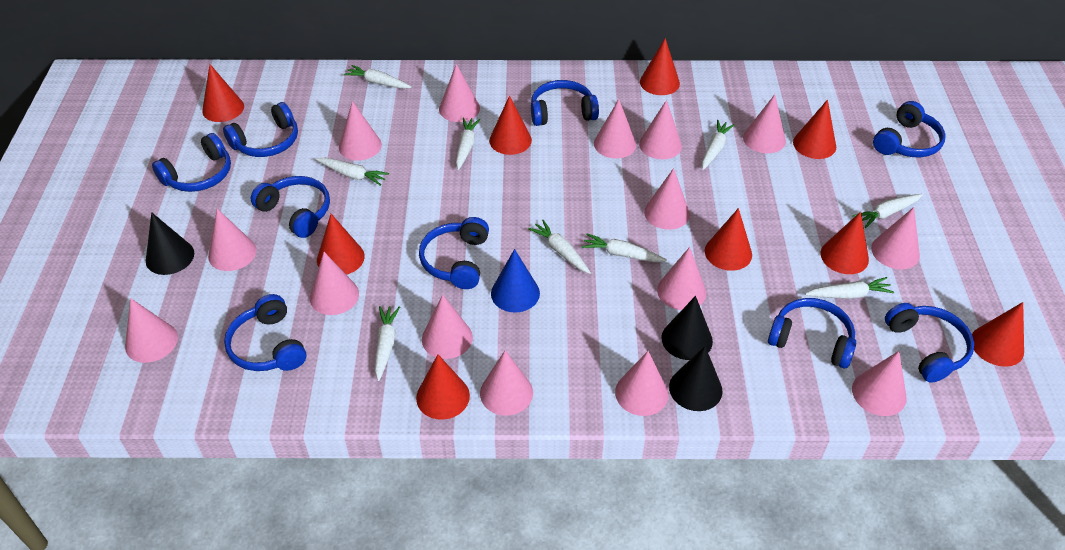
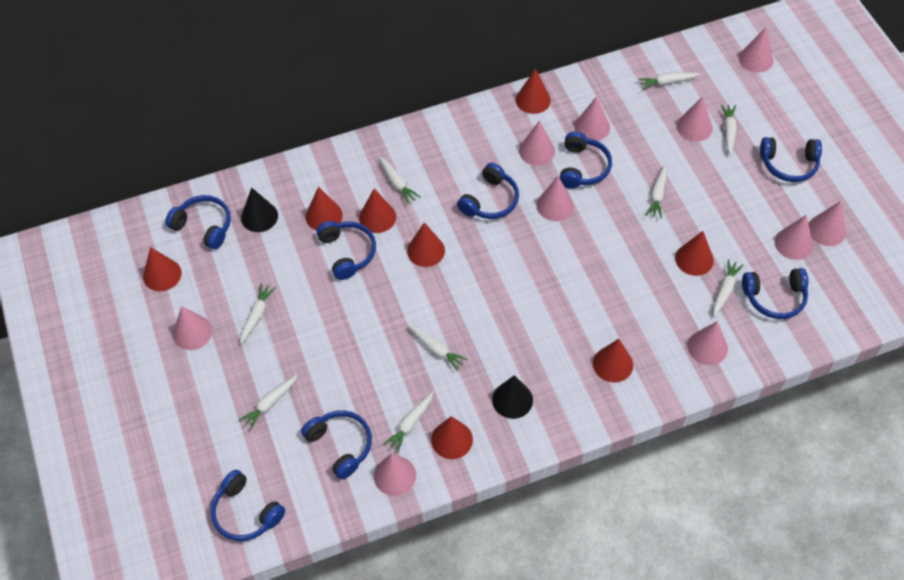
black cone: [146,212,194,275] [661,296,713,360] [669,346,722,411] = 3 -> [241,188,278,232] [492,375,533,419] = 2
blue cone: [491,249,540,313] = 1 -> none = 0
blue headphones: [152,133,231,192] [223,102,298,157] [224,294,307,371] [251,176,330,238] [419,217,489,289] [531,80,599,126] [768,298,856,368] [873,101,945,157] [885,303,974,383] = 9 -> [165,195,231,249] [210,470,285,541] [301,410,372,480] [316,221,376,280] [457,163,519,219] [560,132,612,189] [742,268,808,319] [760,137,822,182] = 8
pink cone: [125,298,178,363] [208,209,256,271] [310,252,359,315] [339,101,382,161] [422,295,473,359] [439,64,480,122] [480,350,533,416] [594,99,636,158] [615,351,669,416] [639,100,682,159] [644,168,690,230] [657,247,706,310] [743,94,786,153] [852,351,907,416] [871,207,920,269] = 15 -> [173,306,212,350] [374,453,416,496] [519,120,555,166] [536,176,574,221] [574,96,610,141] [677,96,713,142] [688,321,728,365] [739,27,773,72] [775,215,813,260] [809,201,846,246] = 10
red cone: [202,64,244,122] [317,214,365,275] [416,354,470,420] [489,95,532,155] [640,38,680,95] [705,208,752,271] [793,100,836,159] [821,212,869,274] [972,302,1024,367] = 9 -> [143,247,182,291] [305,187,343,231] [359,188,396,233] [407,222,445,267] [431,416,473,459] [516,69,551,114] [593,339,633,382] [675,231,714,276] = 8

